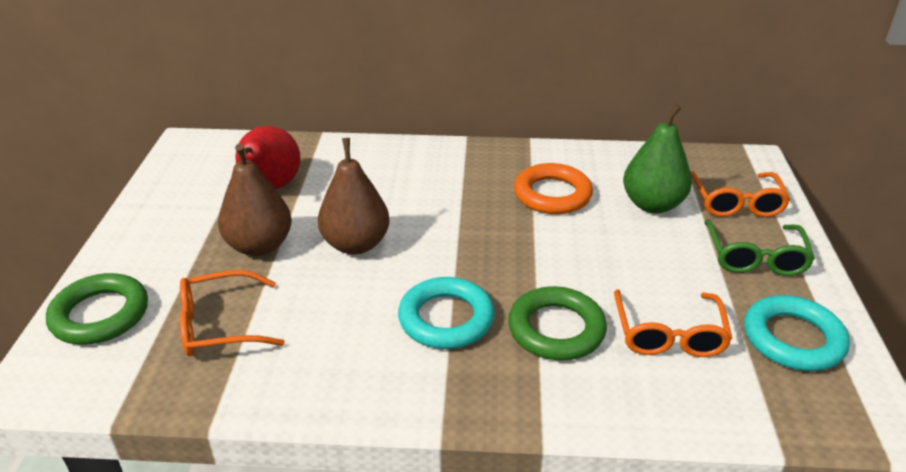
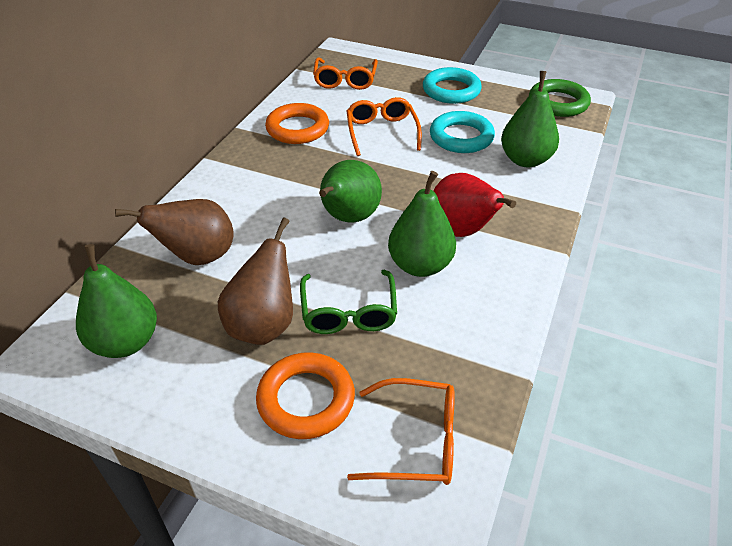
green pear: [623,104,692,213] = 1 -> [76,244,157,358] [319,160,382,222] [388,171,456,277] [501,71,559,167] = 4
green ring: [46,273,148,345] [508,286,607,360] = 2 -> [529,79,591,117] = 1
orange ring: [514,163,593,214] = 1 -> [256,352,355,439] [265,103,329,144] = 2

